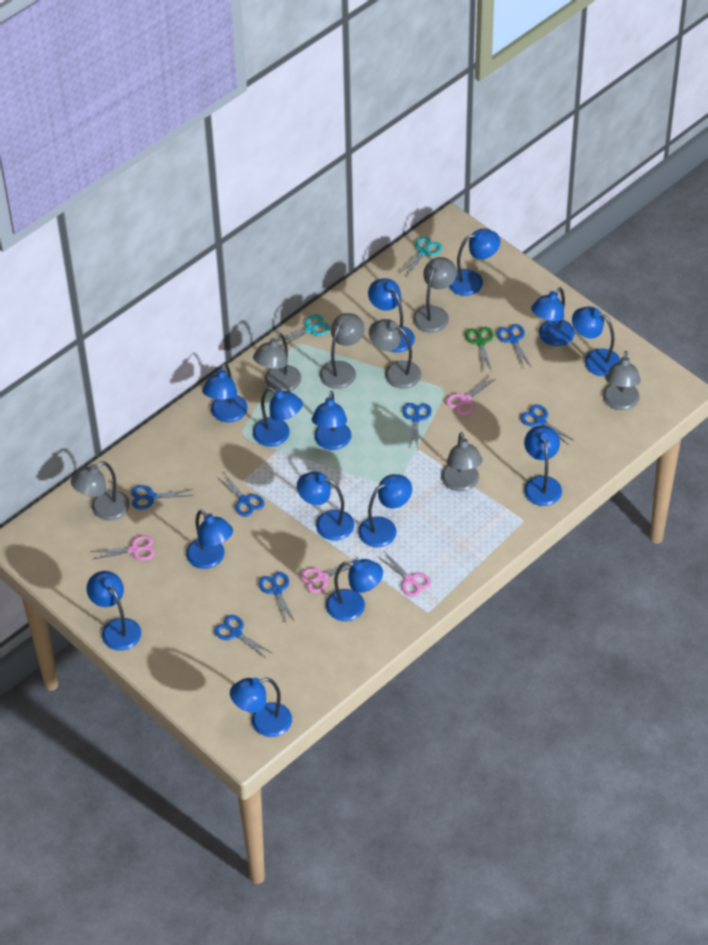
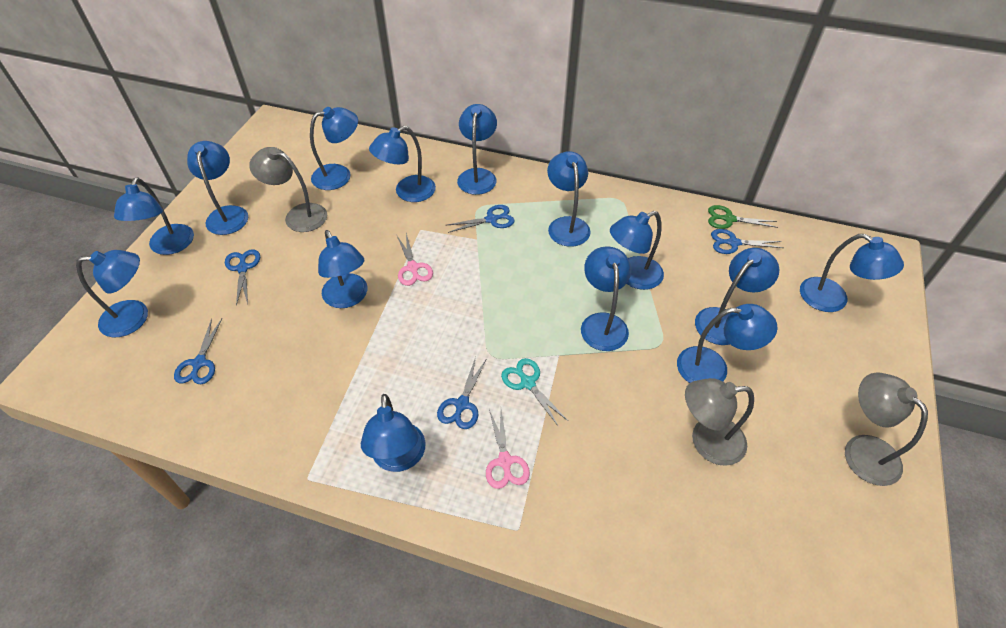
blue scissors: [131,485,193,510] [214,615,272,658] [216,471,265,517] [259,572,295,625] [402,403,432,450] [496,324,531,368] [520,405,574,444] = 7 -> [174,318,222,384] [225,249,260,306] [437,357,487,429] [445,205,515,233] [711,229,783,254] = 5
grey lamp: [71,461,130,520] [253,334,301,391] [320,313,364,389] [369,319,421,389] [413,257,457,333] [441,432,483,491] [603,351,641,410] = 7 -> [249,147,327,232] [685,378,754,466] [845,372,928,486] = 3
pink scissors: [91,535,155,560] [300,557,359,593] [377,551,431,597] [446,375,497,415] = 4 -> [397,233,433,286] [486,409,530,489] = 2
turquoise scissors: [278,314,330,346] [399,237,442,276] = 2 -> [501,358,568,427] = 1

